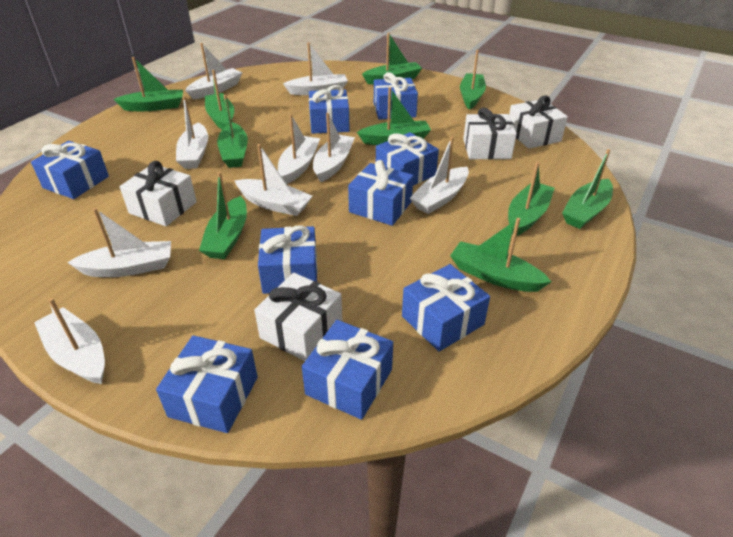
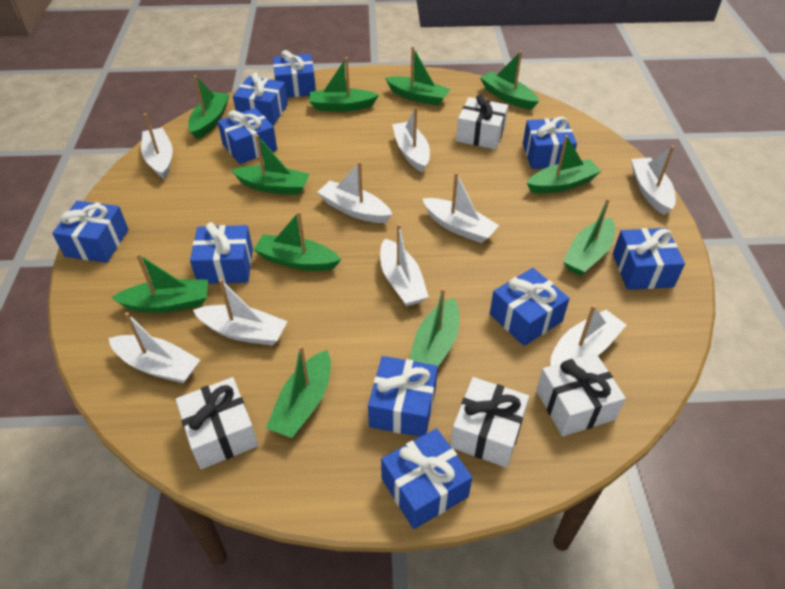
blue gift: [31,141,109,199] [156,335,258,433] [258,225,318,294] [302,320,393,420] [309,85,350,134] [348,160,414,226] [374,72,418,120] [376,132,439,185] [402,264,490,352] = 9 -> [52,201,129,263] [190,222,253,284] [217,108,277,164] [233,72,288,125] [273,50,316,98] [368,356,438,437] [381,428,472,529] [490,268,570,346] [523,117,577,169] [613,228,685,290] = 10
green boat: [113,57,183,111] [199,172,247,259] [205,70,234,130] [217,95,248,168] [357,87,431,145] [362,33,422,84] [450,218,551,292] [460,50,486,110] [508,162,555,236] [562,149,613,229] = 10 -> [111,253,208,313] [188,75,230,139] [231,135,310,195] [254,211,341,271] [266,345,331,438] [309,57,379,111] [385,46,451,106] [409,288,459,366] [480,51,539,110] [527,135,601,194] [563,198,615,276] = 11

